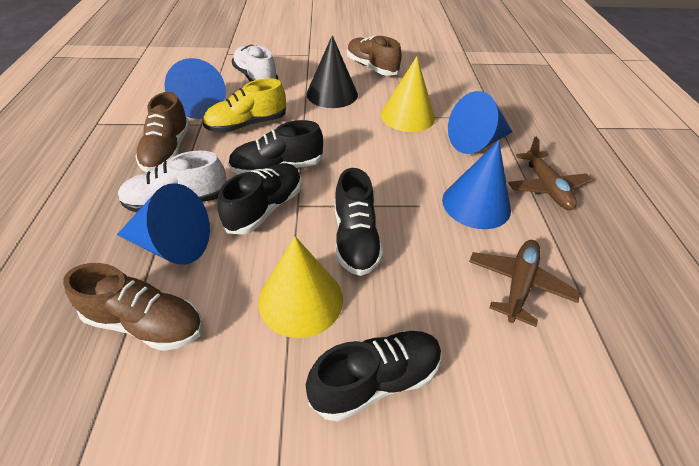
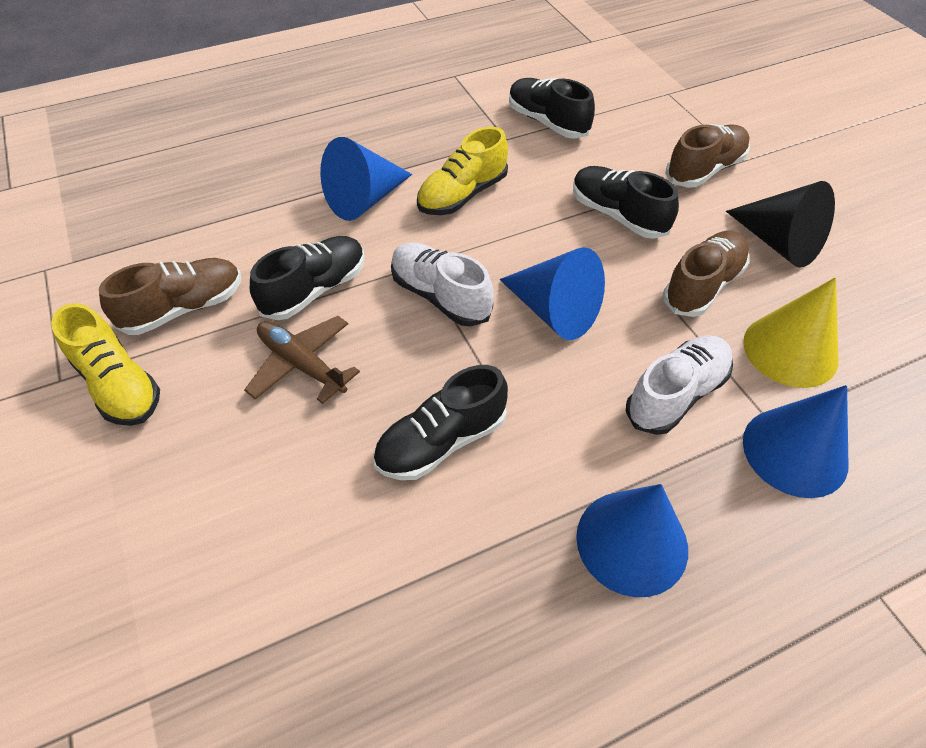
brown plane: [469,240,580,327] [508,137,592,210] = 2 -> [244,316,360,404] = 1
yellow cone: [258,236,343,338] [381,56,435,132] = 2 -> [743,277,838,388] = 1
yellow shoe: [203,78,286,133] = 1 -> [51,303,160,426] [417,127,508,215] = 2

